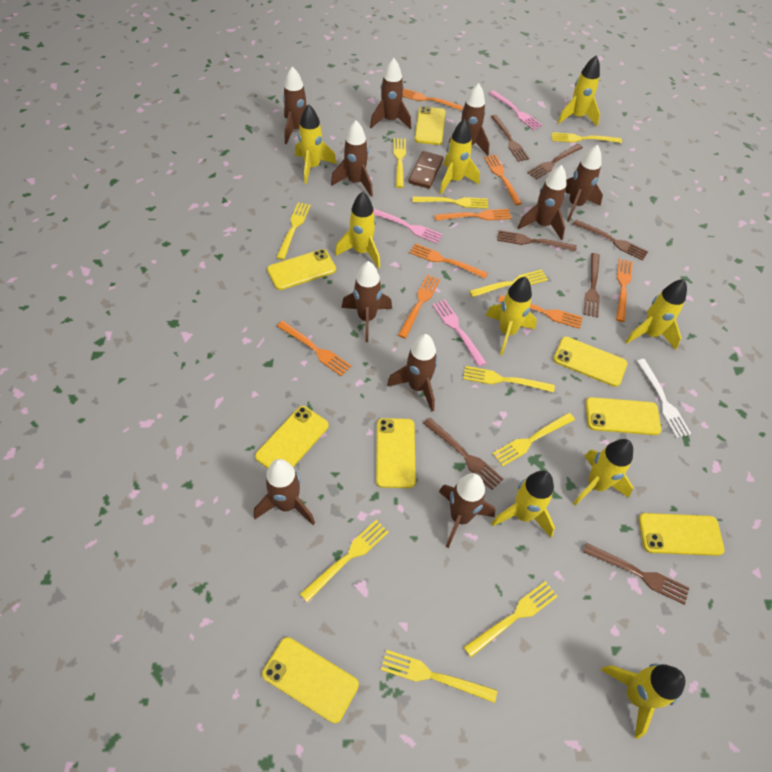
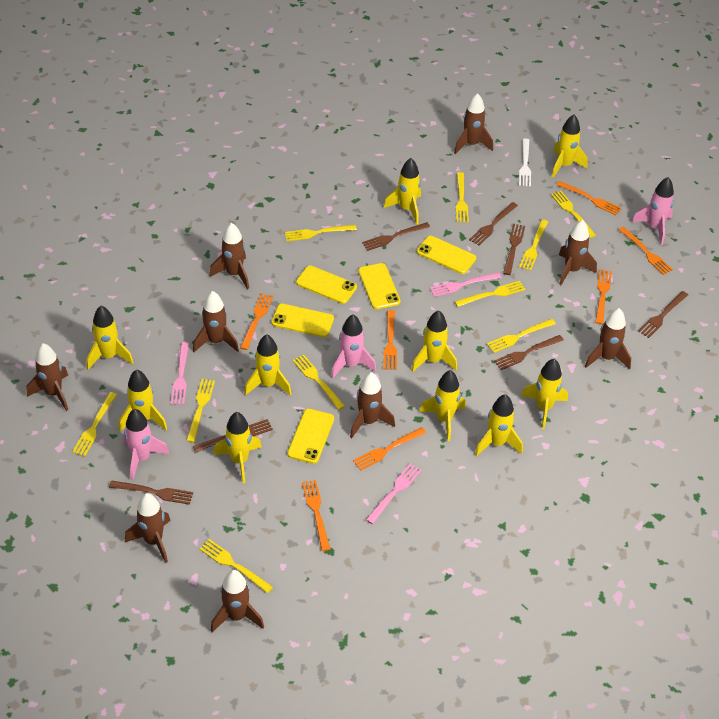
brown domino: [408,151,443,189] = 1 -> none = 0
brown rocket: [254,459,315,525] [283,66,319,144] [331,120,373,197] [342,261,392,342] [370,58,411,130] [387,334,438,412] [439,473,495,548] [446,83,490,156] [518,165,566,241] [565,145,603,222] = 10 -> [27,343,68,411] [125,493,171,563] [193,291,239,352] [210,223,249,289] [211,570,264,632] [350,372,395,438] [454,93,493,154] [559,220,597,285] [585,308,631,369] = 9
orange fork: [277,321,352,376] [398,275,440,339] [402,89,464,111] [409,243,488,279] [434,209,512,221] [484,155,522,205] [498,295,583,329] [616,259,633,322] = 8 -> [240,293,273,350] [302,480,330,551] [353,427,426,471] [383,310,397,370] [556,181,622,215] [595,269,612,324] [618,227,673,275] = 7
pink rocket: none = 0 -> [123,409,169,480] [331,315,376,379] [632,177,674,245] = 3
yellow phone: [255,406,329,468] [262,637,359,724] [267,249,336,290] [376,418,416,488] [415,106,446,145] [553,337,627,387] [586,397,661,435] [639,513,725,556] = 8 -> [271,304,334,337] [287,409,334,464] [296,265,357,304] [358,263,401,309] [417,236,476,274] = 5
yellow rocket: [295,104,337,184] [335,192,380,269] [440,119,480,194] [486,276,537,355] [491,470,555,538] [558,55,600,126] [573,439,633,506] [601,664,685,739] [625,279,687,350] = 9 -> [87,306,133,369] [119,370,167,431] [214,412,262,483] [244,334,292,396] [384,158,421,225] [411,310,457,372] [419,370,466,441] [475,394,523,456] [521,359,568,429] [552,115,588,178] = 10

